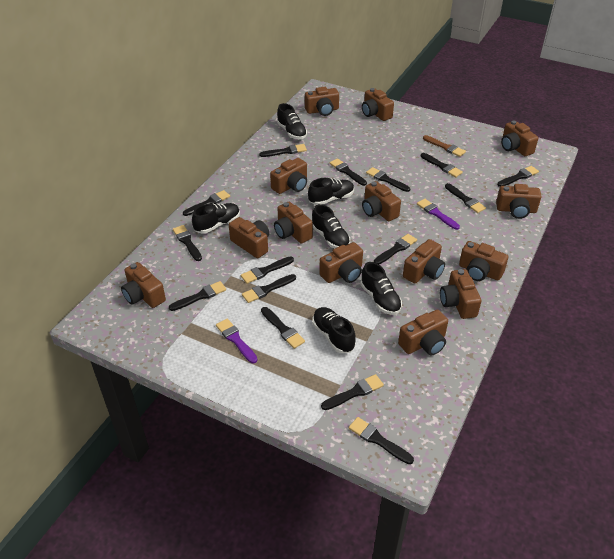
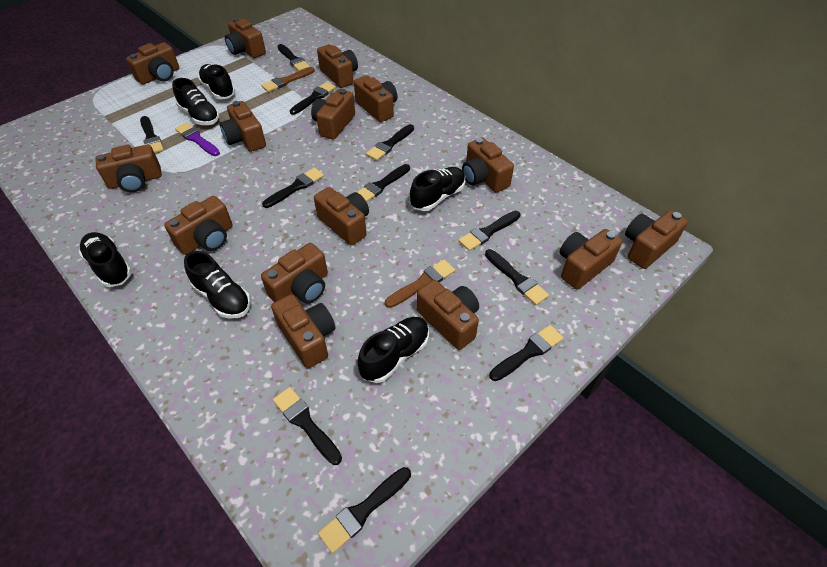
black brush: [169,281,226,311] [173,225,202,261] [183,190,230,216] [241,256,294,284] [242,274,296,303] [259,144,307,157] [261,307,305,349] [321,374,384,410] [330,158,367,186] [349,417,414,464] [366,167,410,192] [374,234,417,264] [421,153,463,177] [445,183,486,213] [497,166,539,187] = 15 -> [140,116,164,153] [262,167,324,208] [273,387,342,465] [277,44,310,71] [290,82,336,115] [318,467,411,553] [357,164,410,202] [366,124,414,161] [458,211,521,251] [485,249,549,305] [489,325,564,381] = 11
brown brush: [423,135,466,157] = 1 -> [261,67,315,92] [385,259,455,308] = 2
brown camera: [121,262,166,308] [229,217,269,258] [270,158,307,194] [274,202,313,243] [305,87,339,116] [319,242,363,283] [362,88,394,121] [362,181,401,221] [398,310,448,356] [403,239,445,284] [440,269,481,319] [459,241,508,281] [496,184,541,219] [501,120,538,156] = 14 -> [95,145,162,192] [126,42,179,84] [164,196,233,255] [220,101,266,152] [225,18,266,58] [261,243,328,303] [271,294,335,368] [311,89,355,139] [314,187,369,245] [317,44,358,88] [354,75,398,122] [417,280,479,350] [462,138,514,193] [560,229,622,290] [625,210,688,269] = 15
purple brush: [216,319,258,363] [417,199,460,230] = 2 -> [175,122,220,156] = 1

